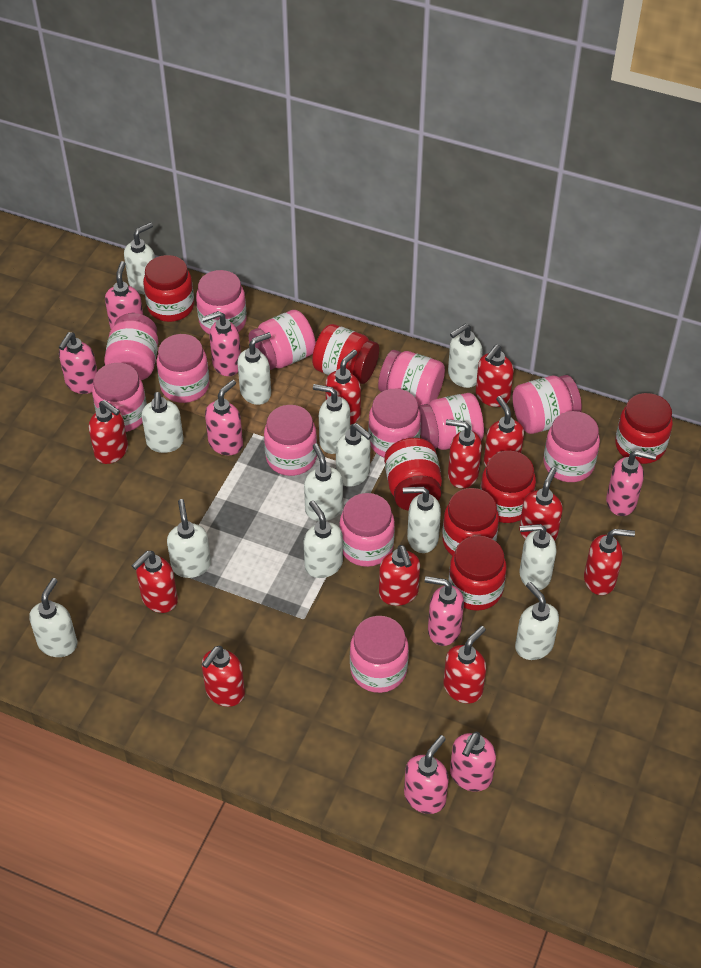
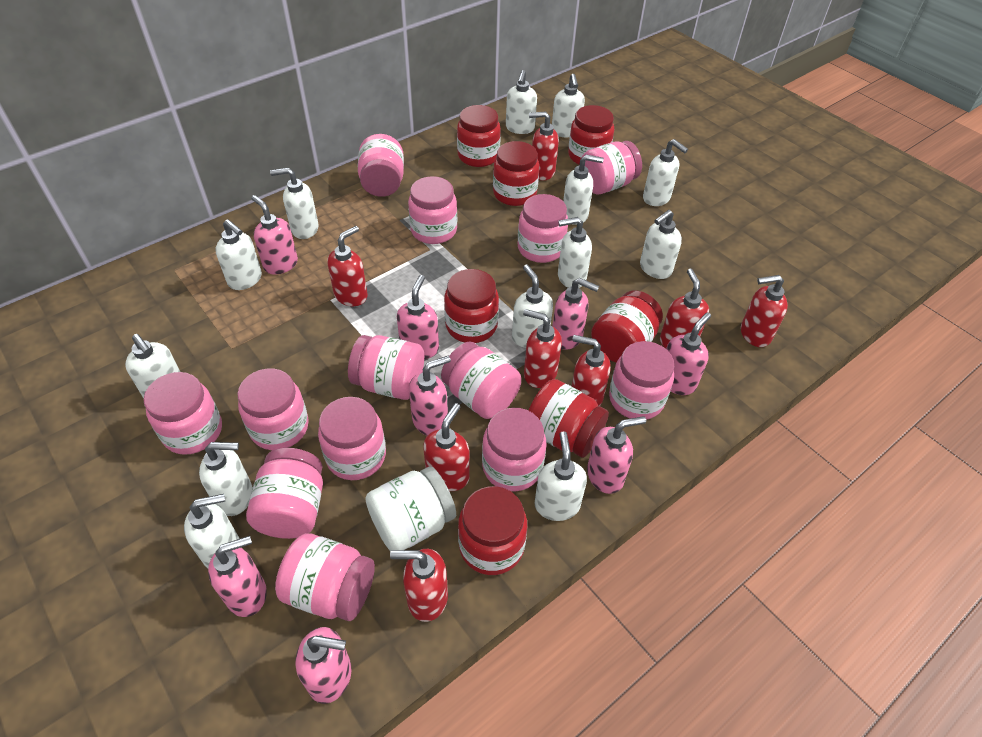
red soap dispenser: [89,400,128,464] [131,551,178,613] [202,646,245,707] [325,350,361,425] [379,545,420,606] [443,626,486,703] [446,419,482,488] [476,345,514,407] [484,396,524,466] [519,467,563,540] [584,529,635,595] = 11 -> [327,226,368,306] [390,549,448,622] [423,403,470,491] [523,309,562,388] [529,111,559,180] [572,335,610,406] [660,269,709,348] [741,275,788,347] = 8
white jar: none = 0 -> [365,466,456,551] = 1

